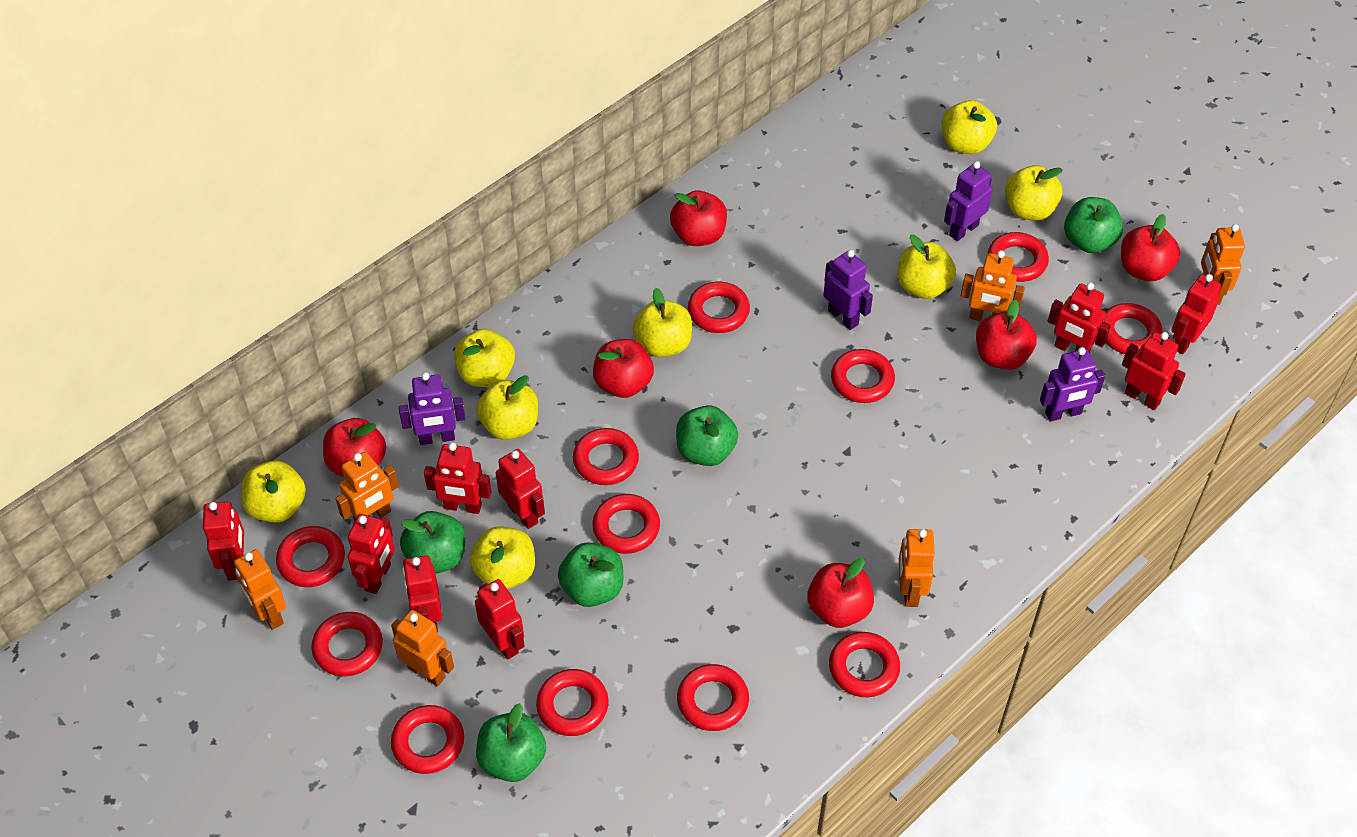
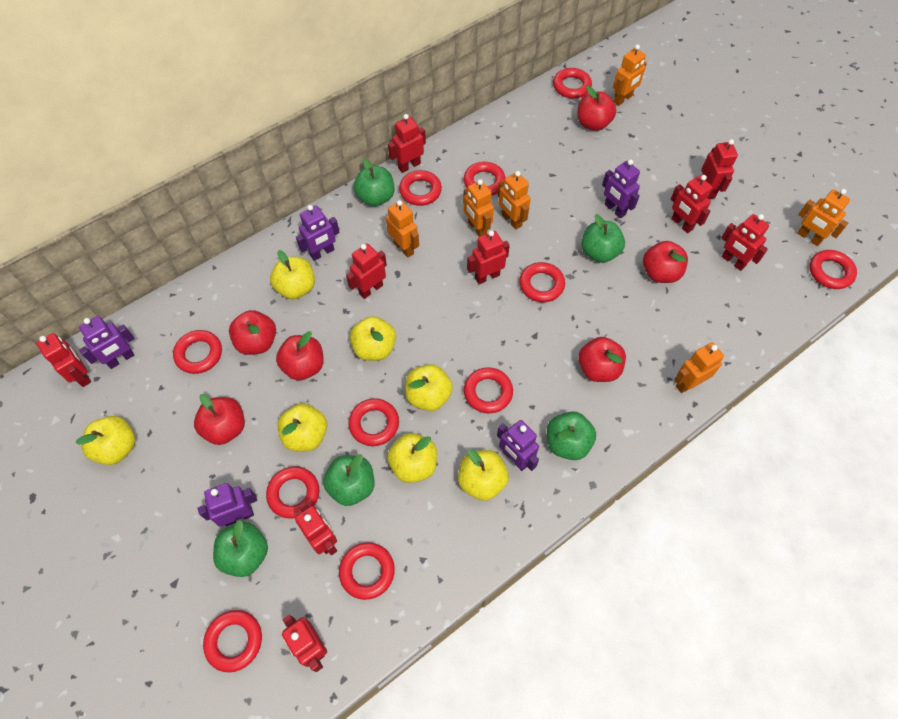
purple robot: [399,372,465,445] [823,250,873,330] [944,161,993,241] [1040,347,1105,422] = 4 -> [79,316,135,369] [198,483,257,527] [296,205,340,261] [497,420,539,471] [602,159,640,218] = 5
red ring: [276,526,345,587] [311,612,383,676] [391,705,464,774] [536,669,609,736] [573,428,639,485] [592,494,660,554] [677,664,749,731] [688,282,750,333] [829,632,900,697] [831,349,895,403] [988,232,1049,282] [1104,303,1163,354] = 12 -> [173,330,222,374] [203,610,262,672] [266,467,319,519] [339,543,395,600] [349,398,399,446] [399,170,442,206] [464,162,506,196] [464,367,513,414] [519,262,565,302] [553,68,592,99] [809,250,857,289] = 11
yellow apple: [241,461,306,522] [454,329,515,387] [470,527,535,589] [476,375,538,440] [633,288,692,358] [897,235,956,299] [942,100,997,154] [1005,165,1063,221] = 8 -> [76,416,135,465] [270,250,315,299] [277,403,327,451] [350,316,396,361] [387,433,437,483] [405,364,453,411] [458,449,509,501] = 7

